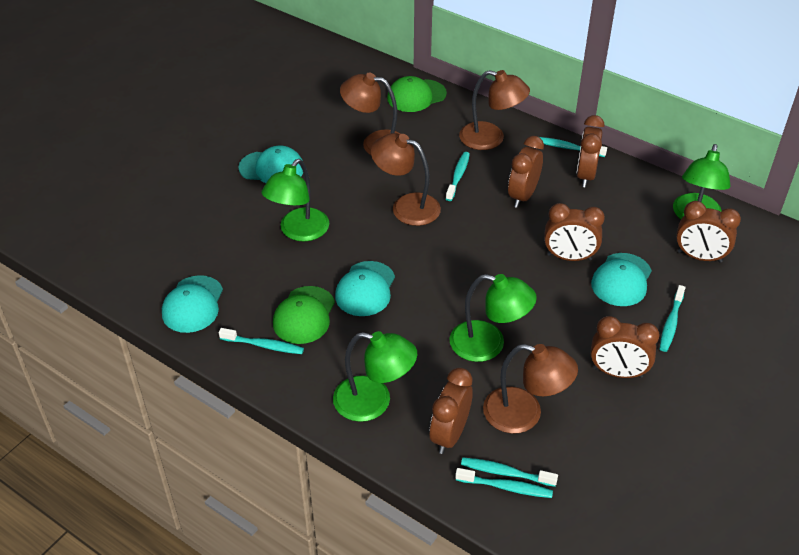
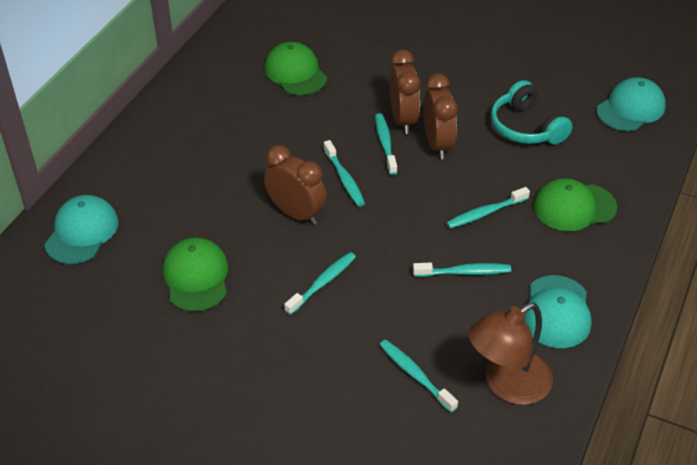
brown clock: [430,368,473,454] [508,136,544,208] [544,203,605,261] [576,115,604,188] [591,316,660,378] [676,201,741,263] = 6 -> [264,145,327,225] [390,50,421,134] [423,73,458,159] = 3
brown lamp: [340,73,401,155] [371,133,441,226] [459,70,530,150] [483,344,578,434] = 4 -> [469,302,553,405] = 1
green cap: [273,286,335,344] [387,76,447,112] = 2 -> [162,237,228,312] [264,42,327,95] [533,178,617,231] = 3
green lamp: [262,159,329,241] [333,331,417,422] [449,274,537,362] [673,144,731,219] = 4 -> none = 0
turquoise cap: [162,275,223,333] [238,146,303,183] [335,261,395,316] [591,253,652,306] = 4 -> [44,195,118,264] [524,275,592,348] [596,77,666,131] = 3
turquoise headphones: none = 0 -> [491,80,573,144] = 1

